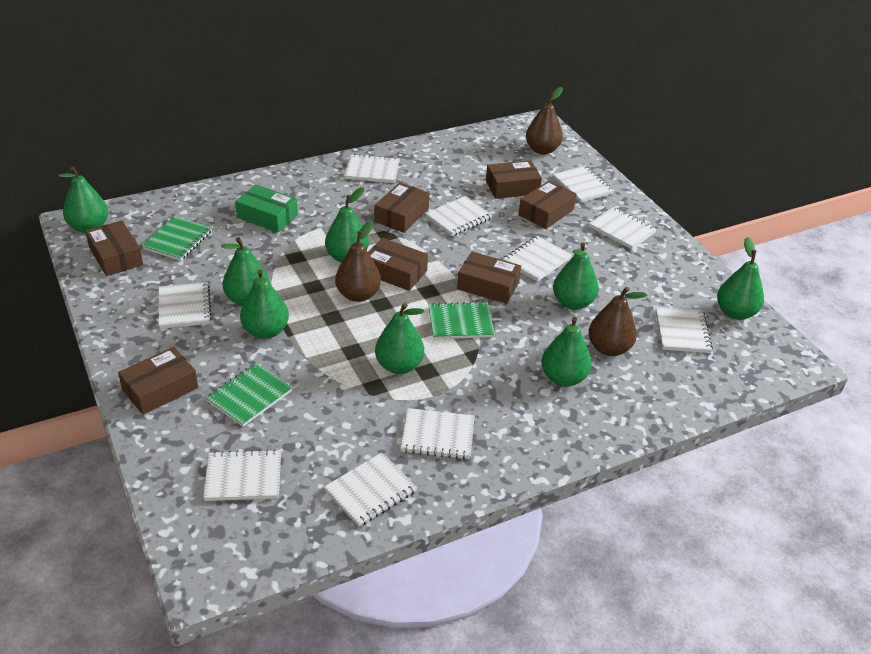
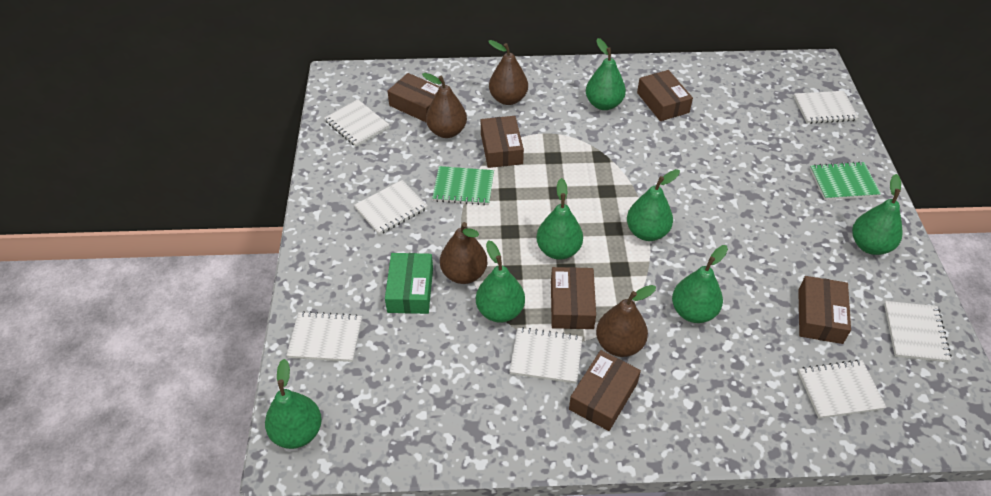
brown box: [85,220,143,276] [118,347,198,415] [368,238,428,291] [374,182,429,233] [457,252,521,304] [486,160,542,199] [518,180,576,229] = 7 -> [388,73,440,122] [481,116,524,168] [551,267,596,329] [569,350,641,431] [637,70,693,121] [798,276,851,344] = 6
brown pear: [335,221,381,302] [526,87,563,155] [588,287,648,356] = 3 -> [422,73,467,138] [440,222,487,284] [488,40,528,105] [596,285,656,357] = 4
green notebook: [142,216,212,261] [206,363,293,427] [428,301,495,339] = 3 -> [432,166,494,205] [810,161,881,200] = 2
green pear: [58,167,108,233] [221,237,269,306] [240,269,289,339] [325,187,369,263] [375,303,424,374] [542,317,591,387] [553,243,599,310] [717,237,764,320] = 8 -> [265,359,322,449] [476,240,525,323] [536,178,583,260] [586,38,626,110] [627,169,680,241] [672,245,728,323] [852,174,903,255] = 7
white notebook: [159,282,212,329] [203,449,281,501] [324,452,417,527] [344,154,400,183] [400,408,475,459] [425,196,493,236] [503,236,572,282] [553,165,614,203] [589,207,657,249] [655,307,713,353] = 10 -> [286,311,362,362] [324,99,389,147] [354,180,427,235] [509,327,583,384] [794,91,859,124] [798,360,886,419] [884,301,952,363] = 7

